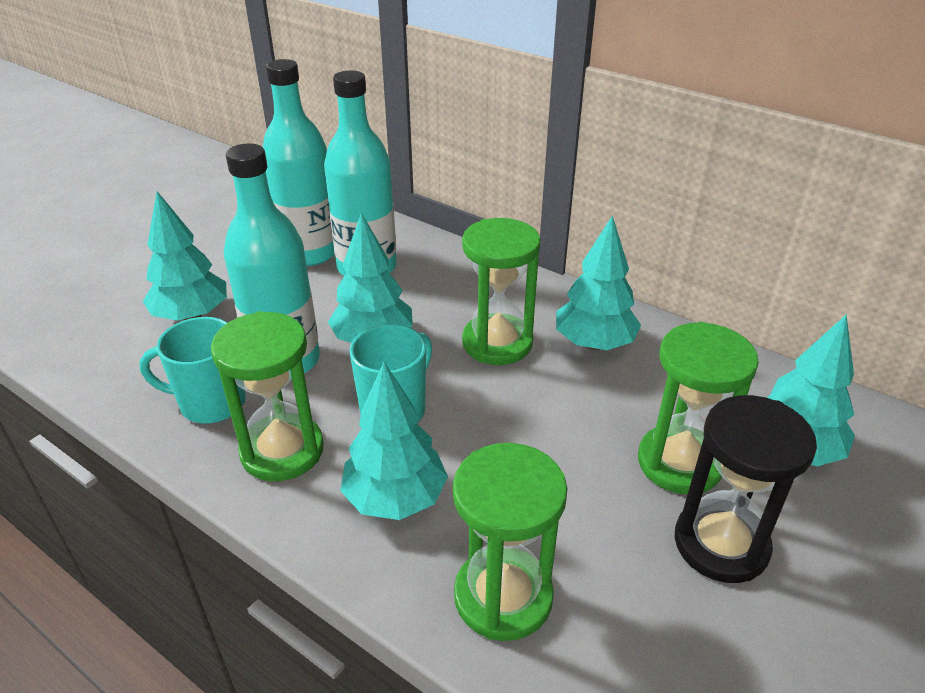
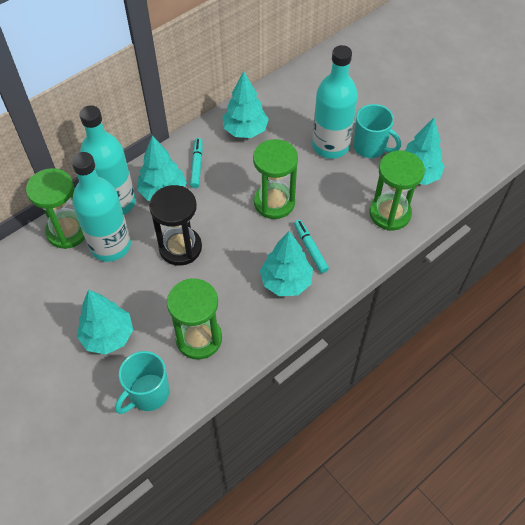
turquoise marker: none = 0 -> [190,138,203,188] [294,220,329,273] = 2

